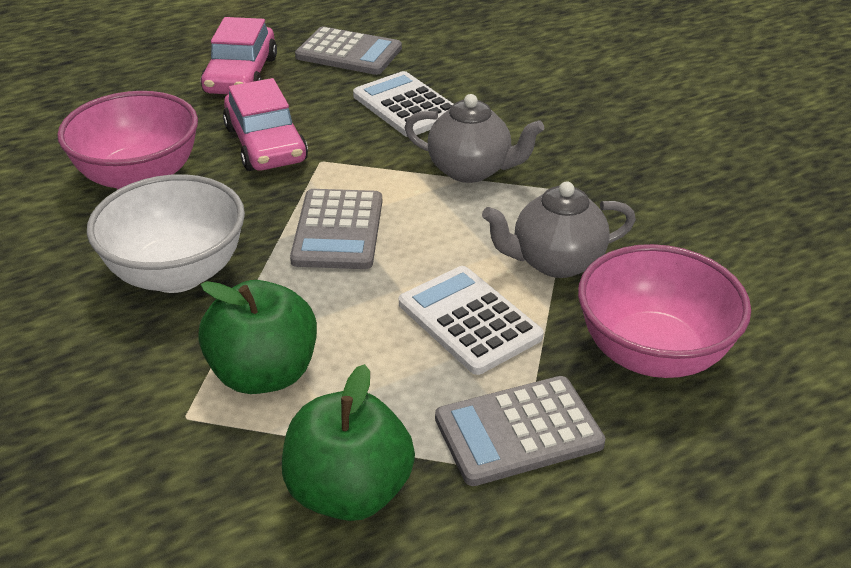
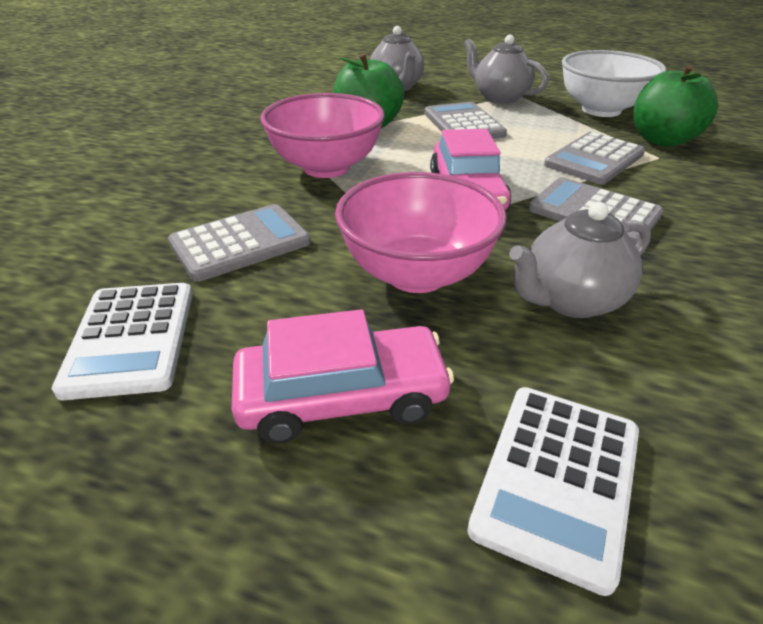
grey calculator: [290,189,382,269] [295,27,402,75] [435,376,606,486] = 3 -> [168,204,311,282] [425,102,507,139] [529,177,663,246] [544,132,645,185] = 4
grey teapot: [404,94,545,183] [482,181,636,278] = 2 -> [370,26,424,91] [464,35,548,104] [509,202,651,318] = 3

